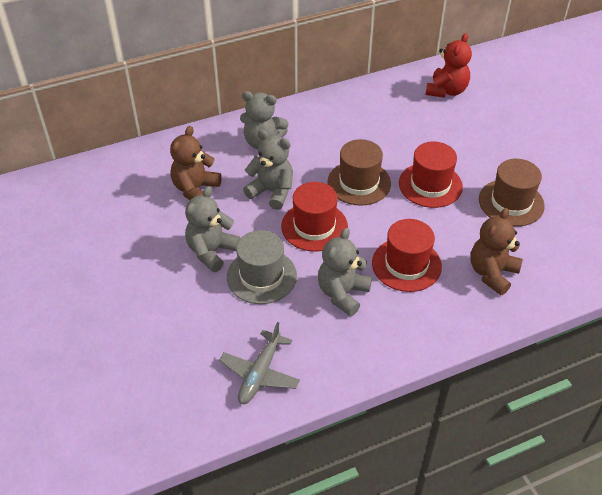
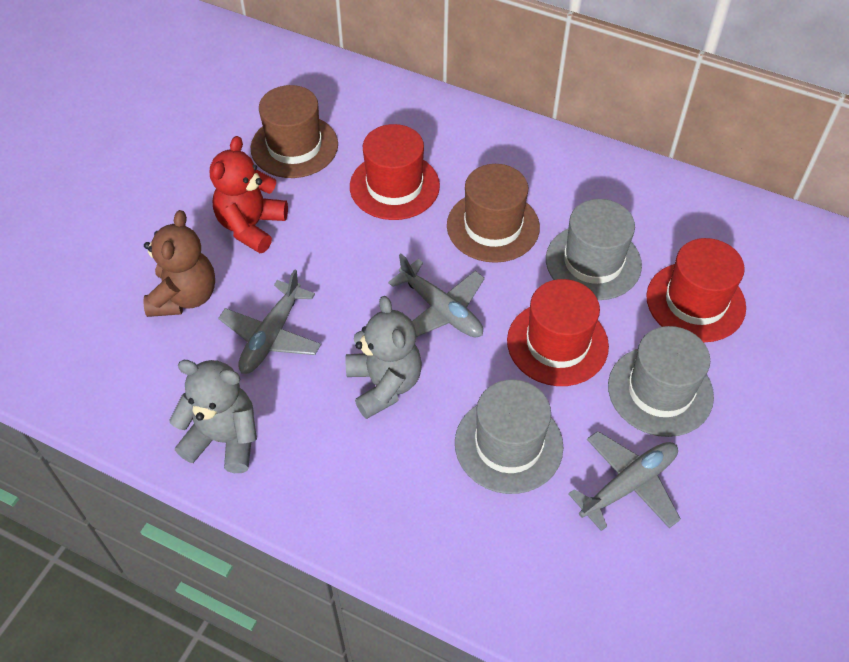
brown teddy bear: [170,126,221,200] [471,208,523,295] = 2 -> [143,210,215,317] = 1
grey hat: [227,230,297,304] = 1 -> [455,380,563,494] [546,199,642,300] [608,326,714,437] = 3
grey plane: [219,322,300,404] = 1 -> [218,269,321,374] [388,254,485,338] [568,431,681,531] = 3
grey teddy bear: [185,186,241,272] [240,91,289,150] [243,130,293,210] [318,228,372,316] = 4 -> [169,360,257,473] [346,296,422,419] = 2

